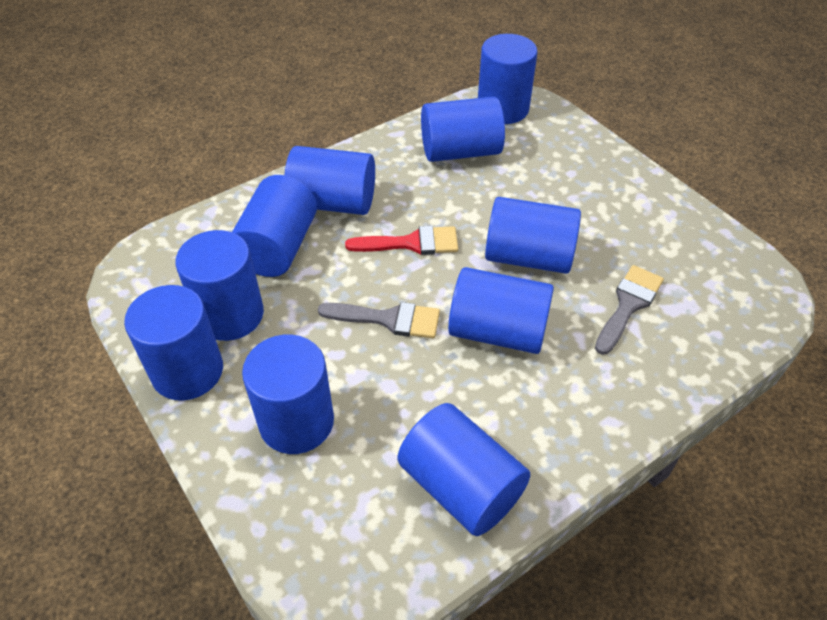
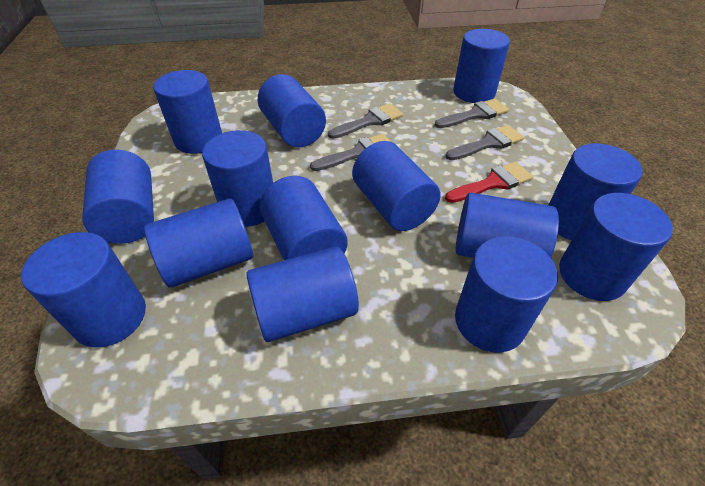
blue cylinder: [124,285,223,401] [175,230,264,341] [232,175,317,277] [242,335,334,454] [284,146,375,215] [398,403,530,536] [421,97,505,162] [448,267,554,354] [478,34,538,124] [485,197,581,274] = 10 -> [21,232,146,347] [82,150,154,244] [144,199,253,288] [153,70,222,154] [202,130,273,227] [246,246,359,342] [258,74,326,148] [260,176,348,260] [352,141,441,231] [453,29,510,103] [455,236,558,353] [456,193,559,258] [549,143,642,241] [559,193,673,301] = 14
grey brush: [318,302,440,338] [595,265,664,355] = 2 -> [310,134,391,171] [328,103,403,139] [435,99,509,128] [446,125,524,160] = 4

